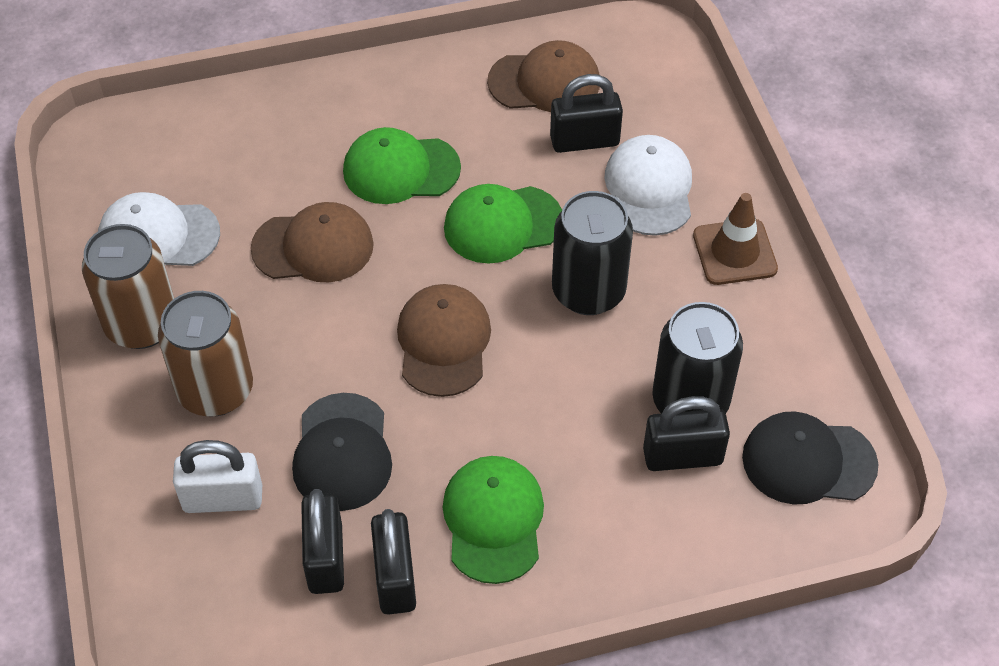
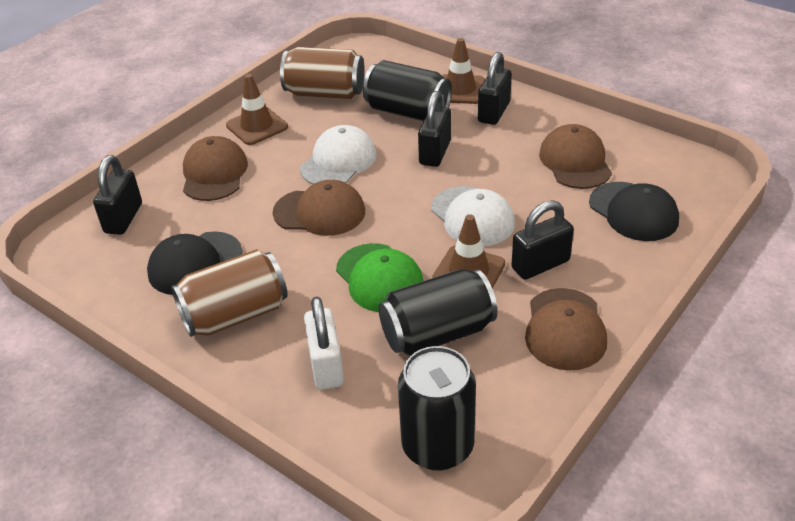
black can: [552,191,633,315] [652,302,743,413] = 2 -> [363,60,452,121] [379,269,497,356] [398,346,476,471] = 3
brown cap: [251,202,374,282] [397,284,491,397] [487,40,600,112] = 3 -> [183,136,248,201] [273,180,365,236] [525,288,607,371] [539,124,612,189] = 4
brown traffic cone: [693,193,778,285] = 1 -> [226,74,288,145] [432,214,505,288] [442,38,485,104] = 3
green cap: [343,127,461,204] [443,456,544,584] [444,184,562,264] = 3 -> [336,243,424,312] = 1

